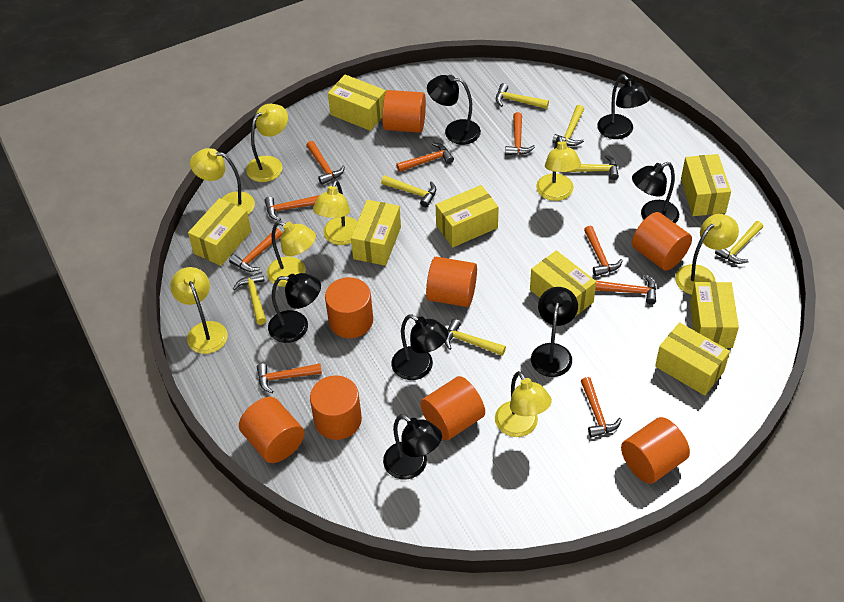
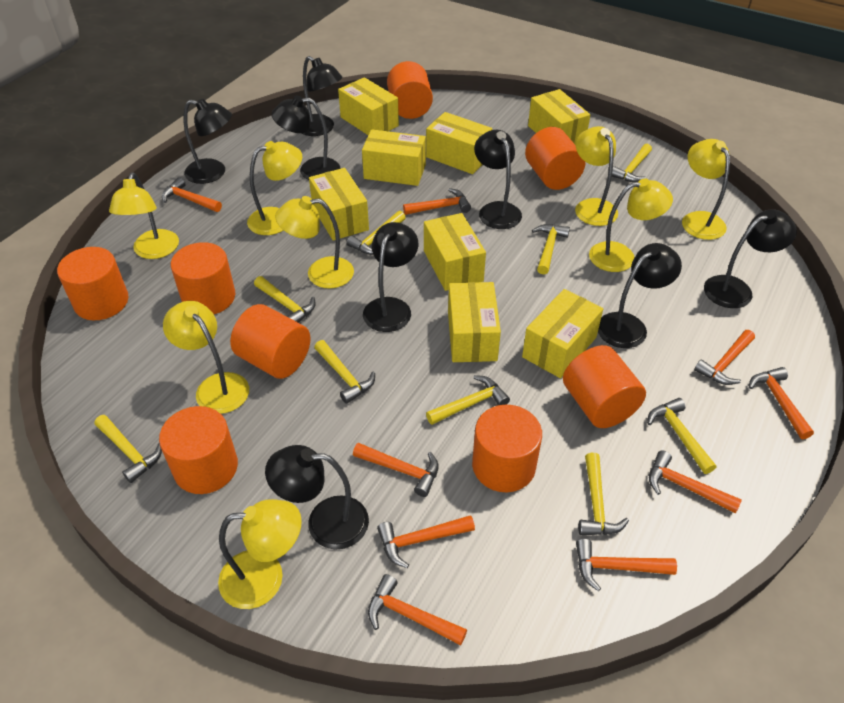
black lamp: [268,273,321,343] [383,414,442,480] [391,314,448,380] [427,75,481,145] [531,287,578,377] [597,74,651,139] [632,162,679,223] = 7 -> [184,99,232,184] [265,445,369,550] [272,96,341,180] [301,56,342,136] [363,222,418,332] [474,130,522,229] [598,243,682,348] [704,210,797,308] = 8
yellow hammer: [233,272,267,325] [381,175,436,207] [445,319,506,356] [496,83,549,109] [552,105,584,146] [567,155,619,180] [715,221,763,264] = 7 -> [94,415,162,483] [254,276,316,323] [314,340,375,404] [346,211,406,255] [426,375,510,425] [532,224,570,274] [578,453,629,535] [612,144,652,182] [648,398,716,474] = 9

